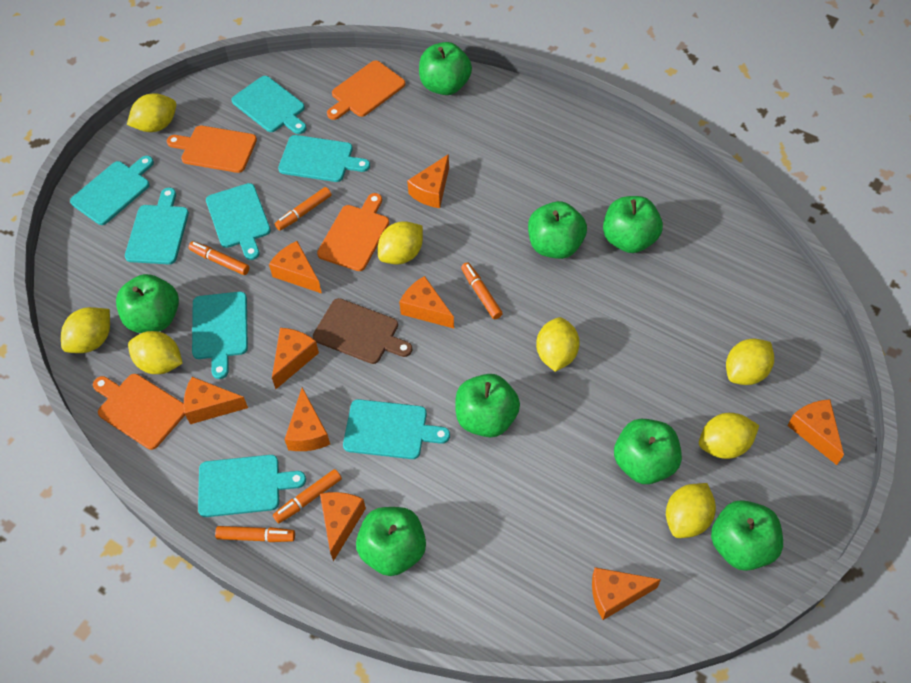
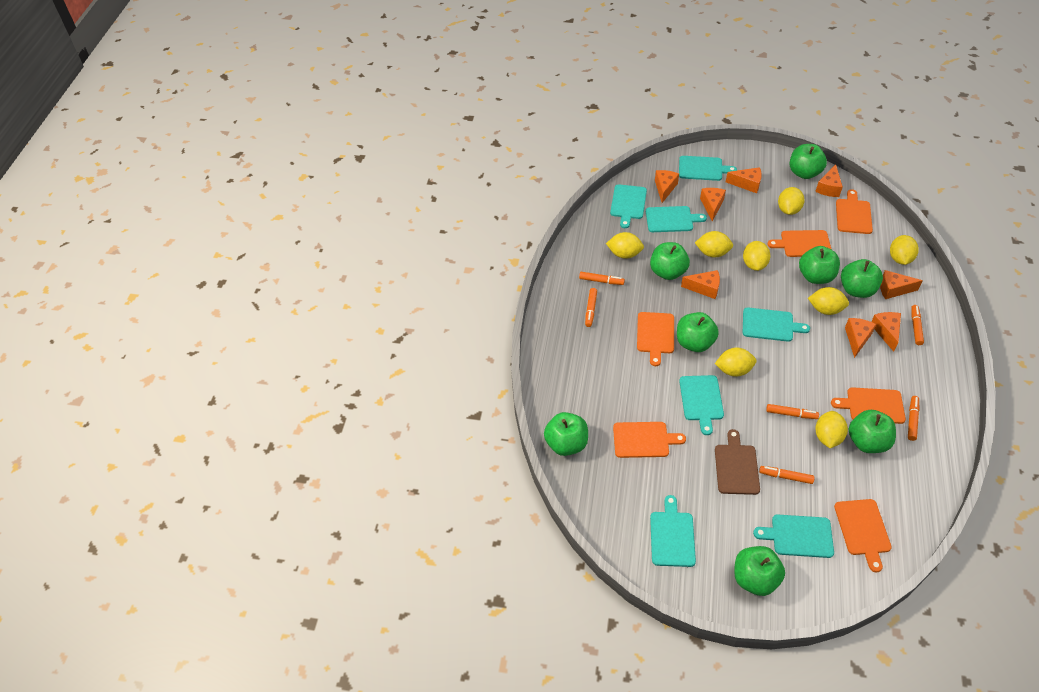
orange cheese: [184,377,248,424] [269,241,322,294] [272,328,319,389] [284,388,330,451] [320,492,366,562] [399,276,454,328] [407,154,449,208] [592,567,661,620] [787,399,844,465] = 9 -> [655,170,679,203] [681,270,720,299] [700,188,726,221] [726,167,762,193] [815,164,843,197] [845,318,876,358] [871,312,901,352] [880,270,923,299] = 8
orange cutting board: [93,374,185,450] [167,126,257,173] [317,193,389,271] [327,60,405,120] = 4 -> [613,422,686,458] [637,312,674,366] [768,230,832,257] [831,387,906,424] [834,499,892,572] [836,189,873,234] = 6
orange marker: [188,241,250,275] [215,526,295,542] [273,469,342,523] [275,187,331,231] [461,262,503,319] = 5 -> [579,272,625,285] [585,288,597,327] [759,466,814,484] [766,404,819,419] [908,396,920,441] [911,305,924,345] = 6
turquoise cutting board: [70,156,154,225] [125,188,189,264] [192,292,248,379] [198,455,306,517] [206,183,271,260] [232,76,307,134] [278,135,370,182] [343,399,450,459] = 8 -> [610,184,647,228] [646,206,707,232] [650,495,696,567] [679,156,737,181] [679,375,724,435] [743,308,810,342] [753,514,834,558] = 7

